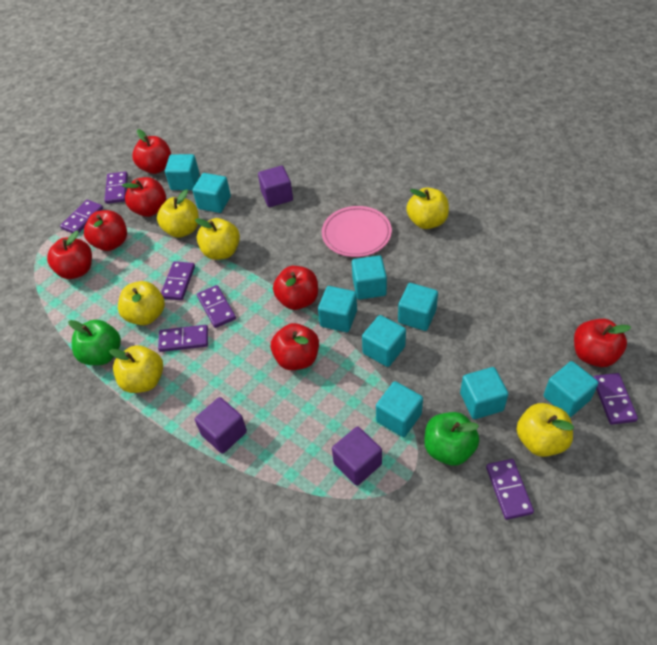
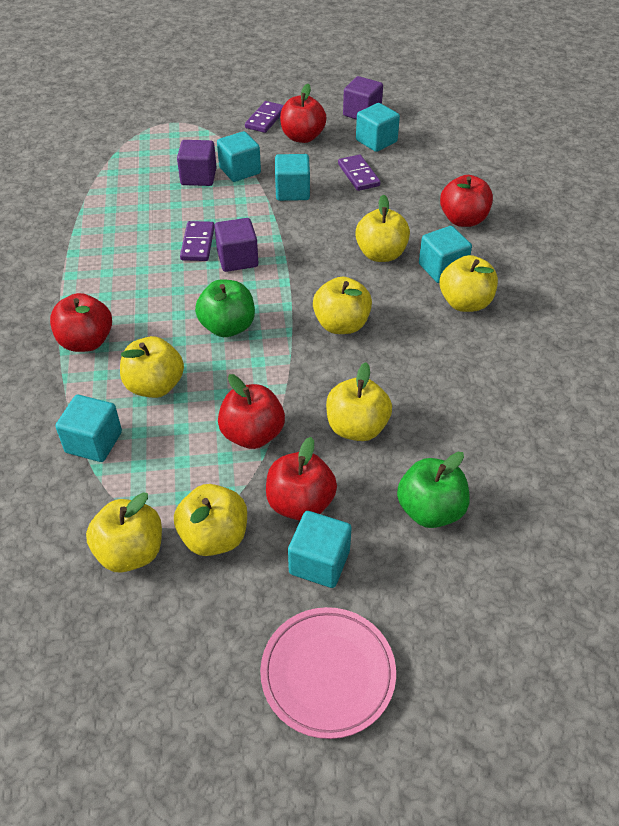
purple domino: [60,200,103,233] [104,171,128,204] [158,325,208,352] [161,261,195,300] [197,285,236,328] [486,459,534,520] [594,373,638,425] = 7 -> [180,221,215,261] [245,101,284,133] [338,155,380,191] = 3
red apple: [47,231,92,279] [84,210,127,251] [122,177,166,217] [132,129,171,174] [271,323,319,370] [273,266,318,310] [574,319,631,367] = 7 -> [50,293,112,352] [218,374,285,449] [266,437,337,521] [280,84,327,143] [440,175,493,227] = 5
turquoise cube: [165,154,200,190] [192,173,231,213] [318,286,357,332] [352,255,387,300] [362,315,406,367] [376,381,423,437] [398,283,438,331] [460,367,508,419] [544,361,598,417] = 9 -> [55,395,122,462] [217,131,261,182] [275,154,310,201] [288,511,352,588] [356,103,400,152] [419,226,472,283] = 6
yellow apple: [109,345,163,393] [118,281,165,325] [157,190,199,238] [195,218,240,260] [406,188,449,229] [516,403,574,457] = 6 -> [86,492,162,573] [120,336,184,398] [174,484,247,556] [313,277,372,334] [326,362,392,441] [355,195,410,262] [440,255,498,312] = 7

